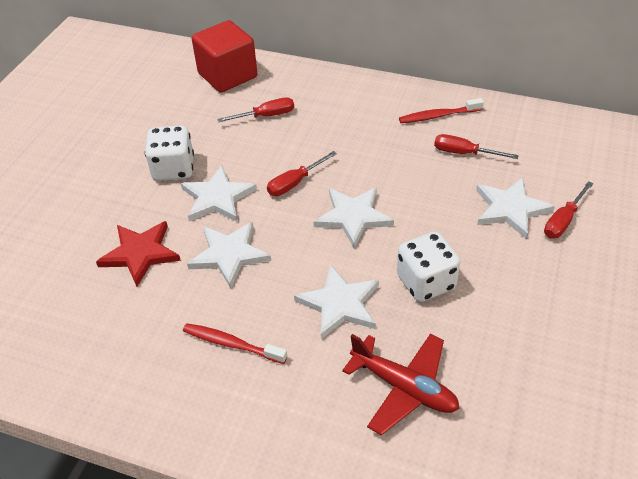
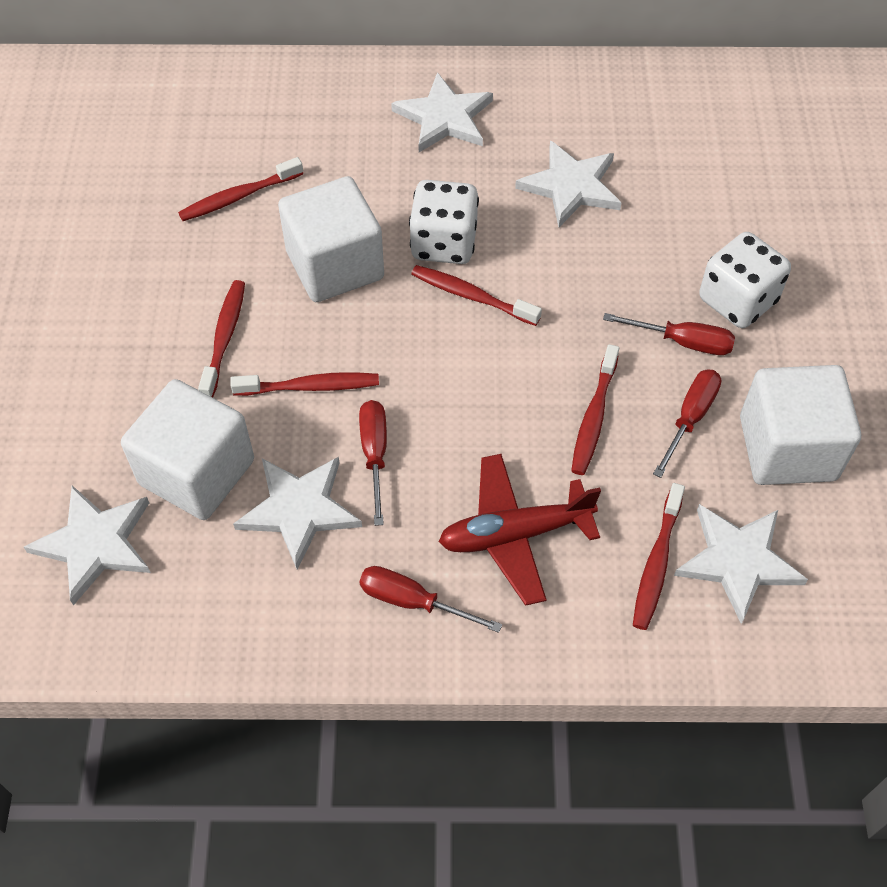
red cube: [192,20,257,93] = 1 -> none = 0
red star: [96,221,181,287] = 1 -> none = 0
red toothbrush: [183,323,287,364] [399,98,484,123] = 2 -> [178,157,303,221] [198,280,245,398] [230,372,379,396] [411,265,542,326] [571,344,619,475] [633,483,685,630] = 6
white cube: none = 0 -> [121,379,254,520] [278,176,384,302] [740,365,861,485] = 3

